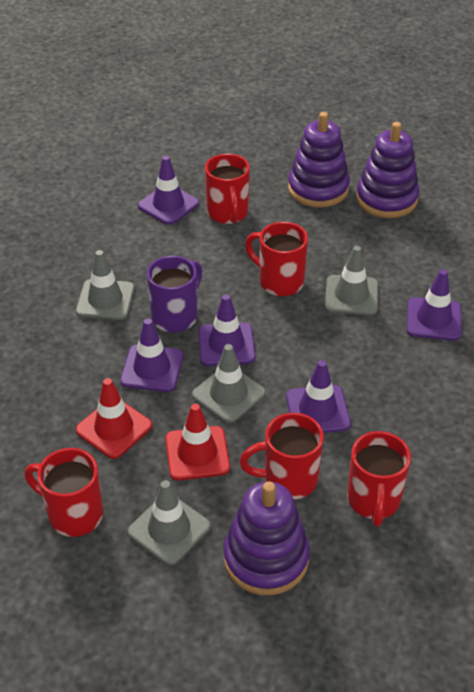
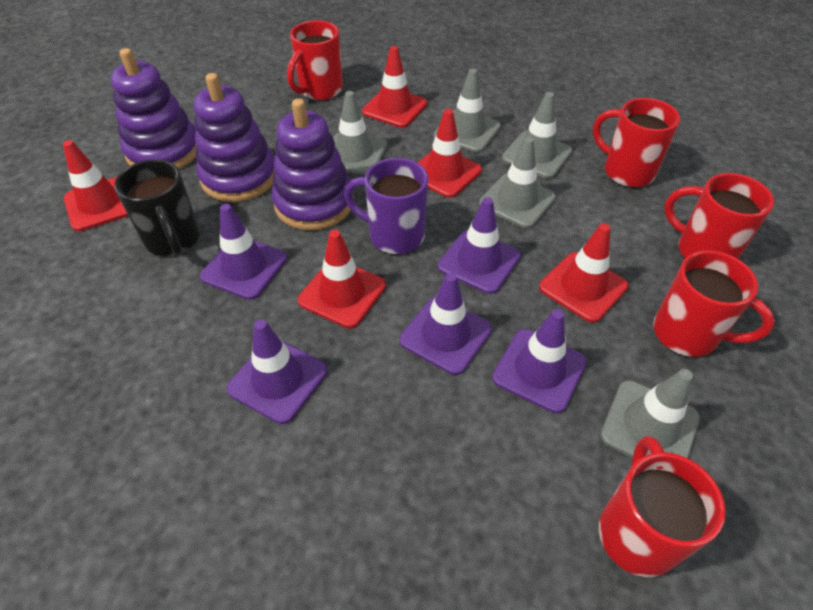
black mug: none = 0 -> [114,159,200,256] = 1
grey traffic cone: [76,250,135,320] [128,480,211,566] [192,344,266,423] [325,246,378,316] = 4 -> [333,91,387,175] [434,69,501,153] [479,137,556,228] [502,92,572,179] [601,369,700,458] = 5
red traffic cone: [76,378,152,459] [165,404,230,481] = 2 -> [63,140,128,231] [298,230,386,328] [362,46,427,128] [417,109,482,198] [539,223,628,323] = 5

